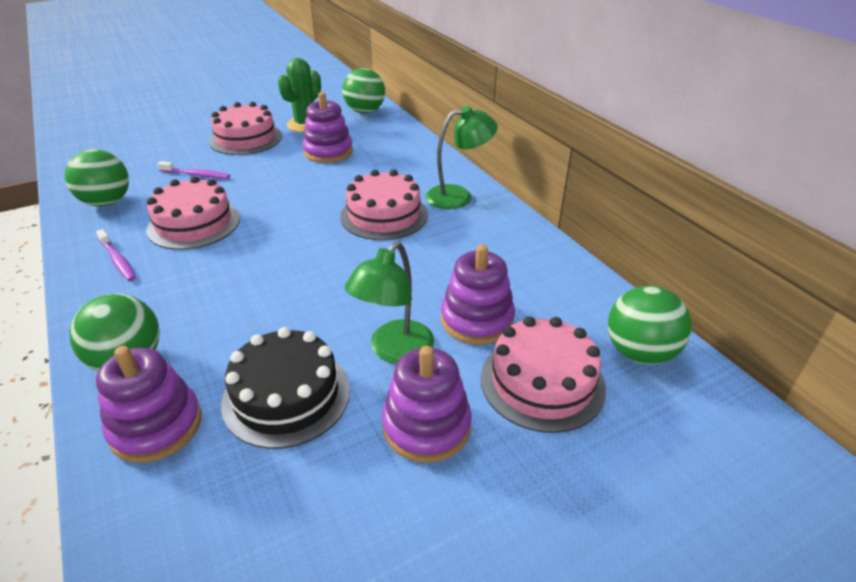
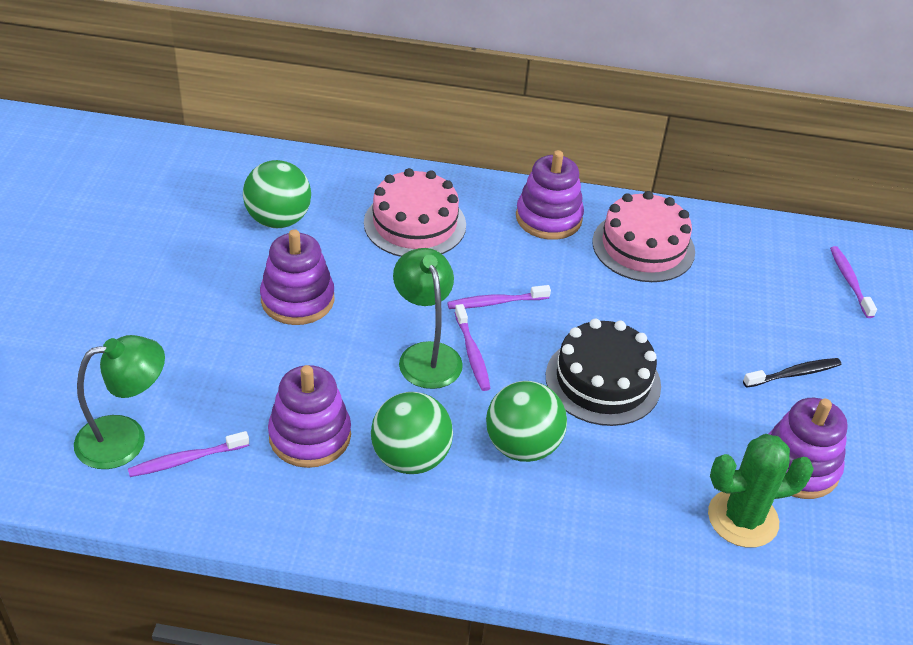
black toothbrush: none = 0 -> [743,358,841,388] = 1
green ball: [65,149,129,207] [70,293,160,371] [342,68,385,114] [608,286,692,364] = 4 -> [243,160,311,228] [371,392,453,474] [486,381,567,462] = 3
pink cake: [146,176,240,250] [209,102,282,155] [340,170,428,240] [481,316,606,433] = 4 -> [364,168,466,257] [592,191,695,282] = 2
purple toothbrush: [96,229,136,281] [158,161,230,179] = 2 -> [128,431,249,477] [447,285,551,309] [455,304,491,391] [830,246,877,318] = 4

